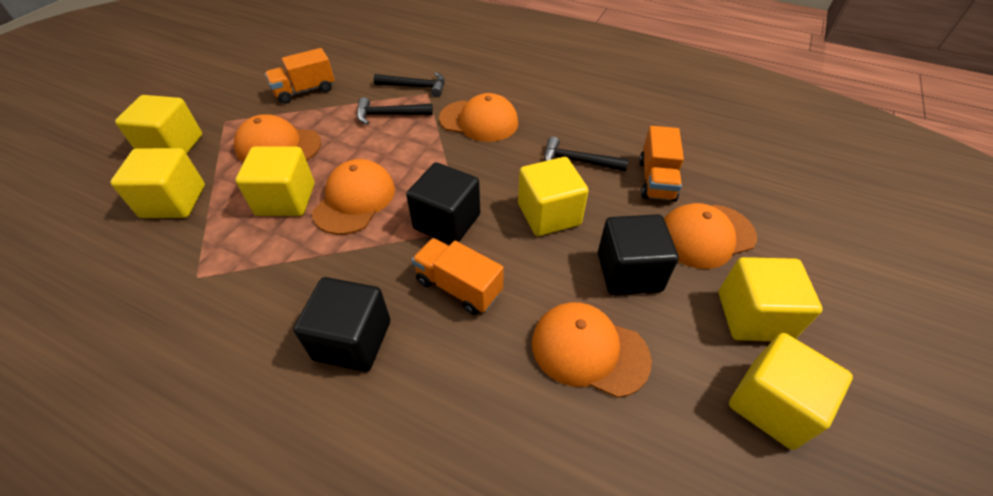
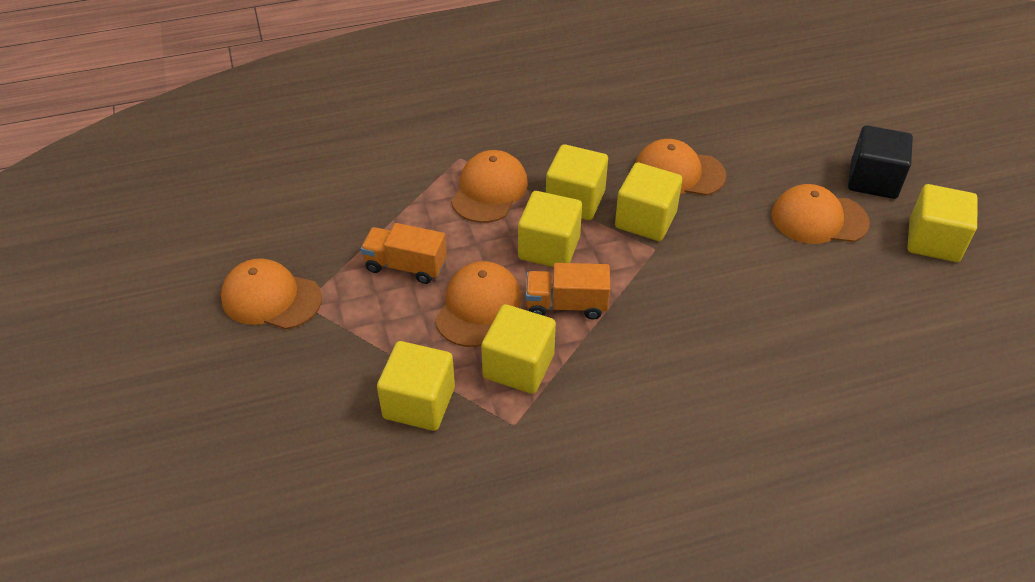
black cube: [293,277,390,372] [406,162,480,244] [598,214,679,295] = 3 -> [848,125,913,199] = 1
black hammer: [357,97,433,125] [374,72,445,97] [544,136,628,171] = 3 -> none = 0
orange truck: [265,48,335,104] [412,238,504,315] [639,126,684,202] = 3 -> [361,223,447,284] [526,263,610,320] = 2

